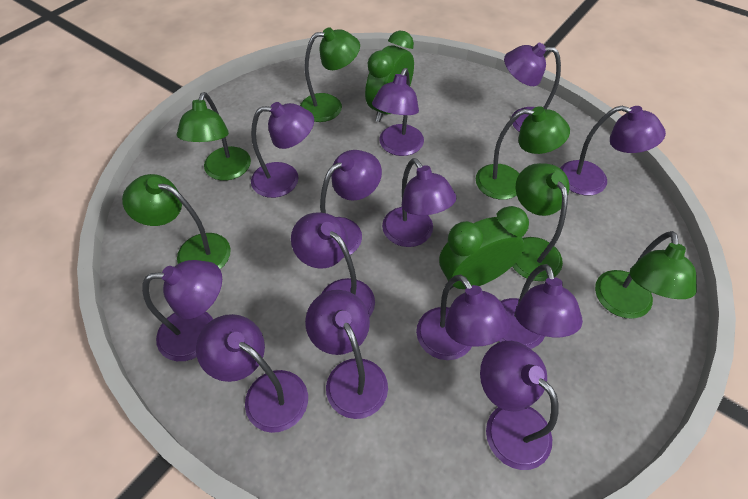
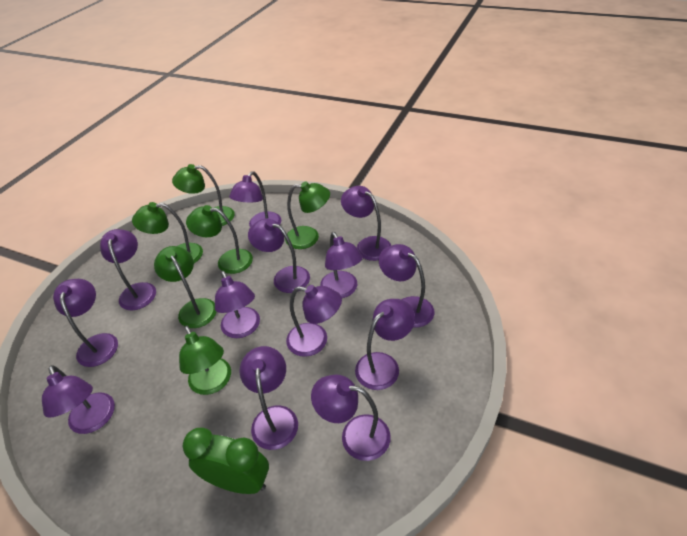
green clock: [365,30,414,122] [439,206,529,289] = 2 -> [182,427,269,494] = 1

